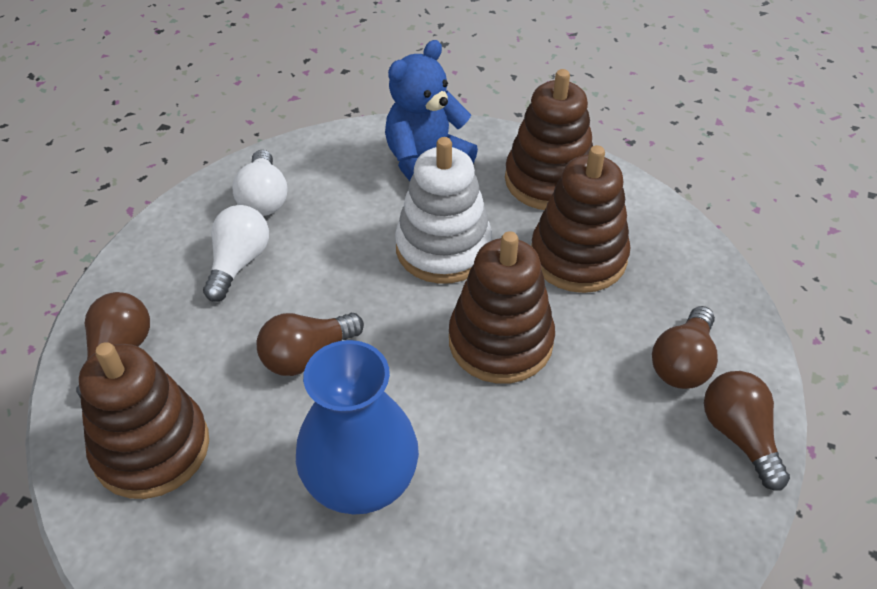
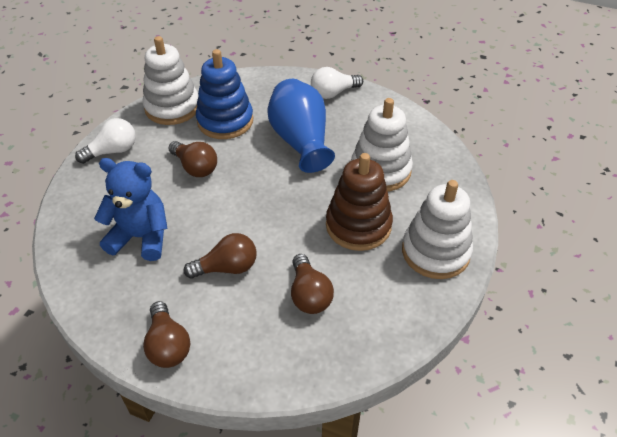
blue stacking toy: none = 0 -> [196,49,253,139] = 1
brown stacking toy: [79,342,209,499] [449,231,555,384] [505,69,593,210] [531,145,631,293] = 4 -> [326,153,393,251] = 1
white stacking toy: [395,137,492,284] = 1 -> [142,36,199,125] [351,98,413,192] [402,180,473,279] = 3

